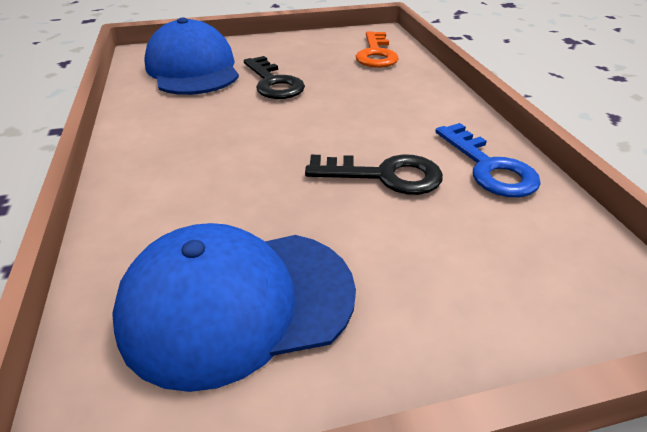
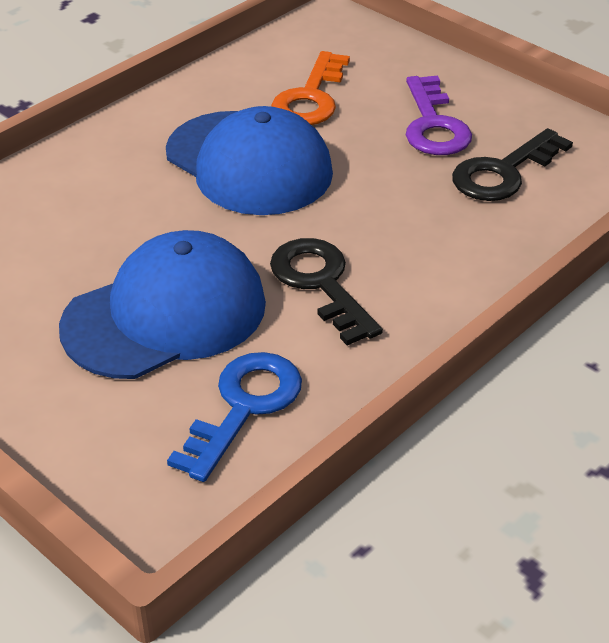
purple key: none = 0 -> [406,76,472,155] = 1

